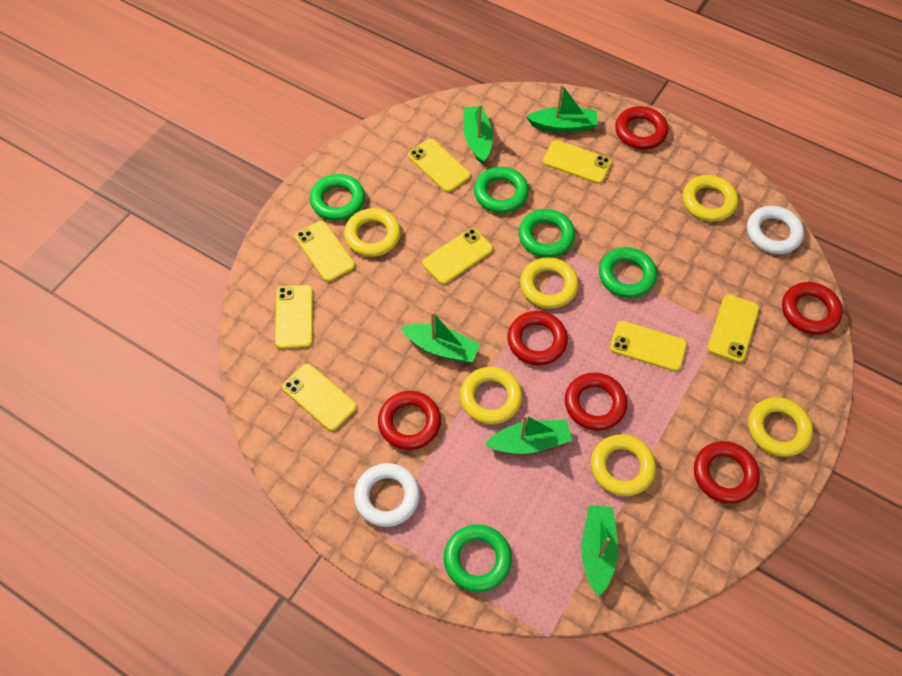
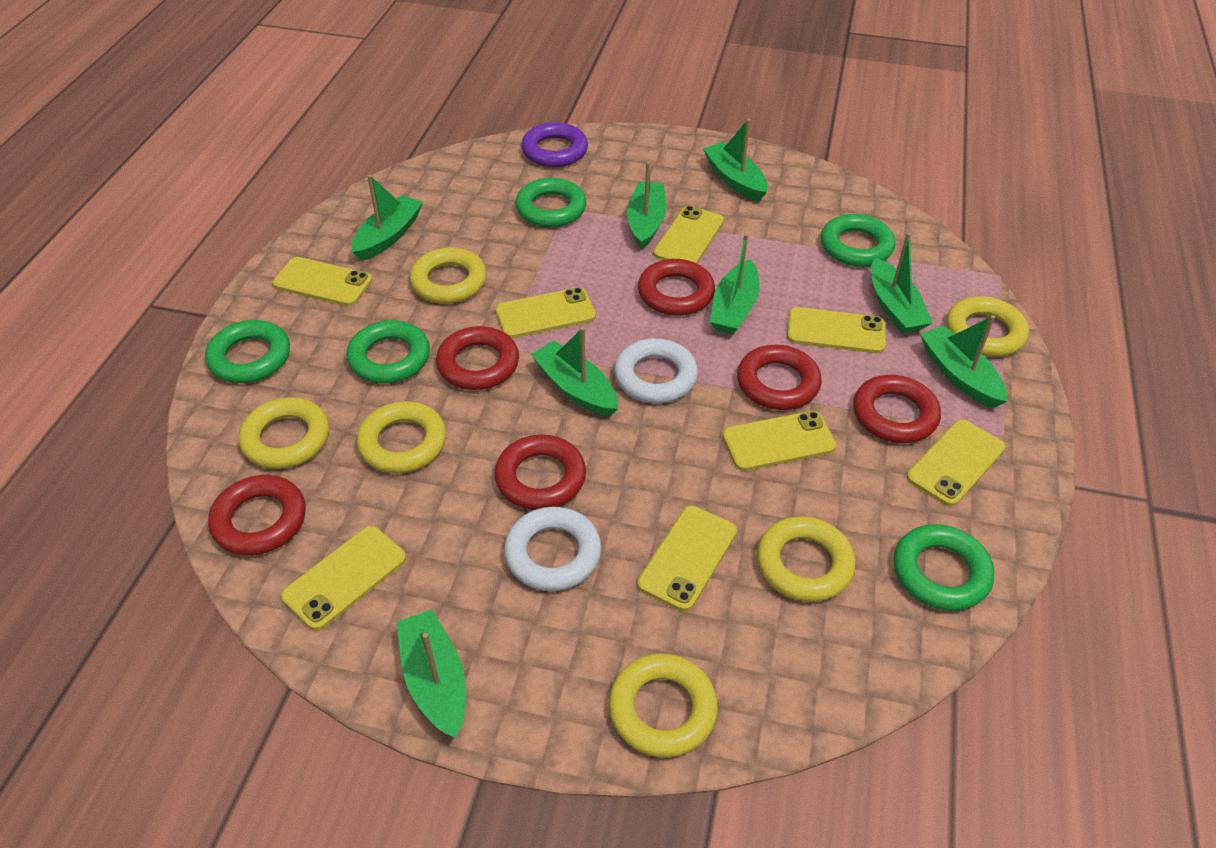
green boat: [401,311,480,363] [464,104,493,164] [485,415,572,454] [527,84,598,132] [581,505,618,597] = 5 -> [352,175,423,261] [396,610,466,738] [531,327,618,417] [627,162,666,249] [703,119,768,201] [710,234,760,335] [871,232,933,334] [920,315,1007,408] = 8
purple ring: none = 0 -> [521,122,588,167] = 1

